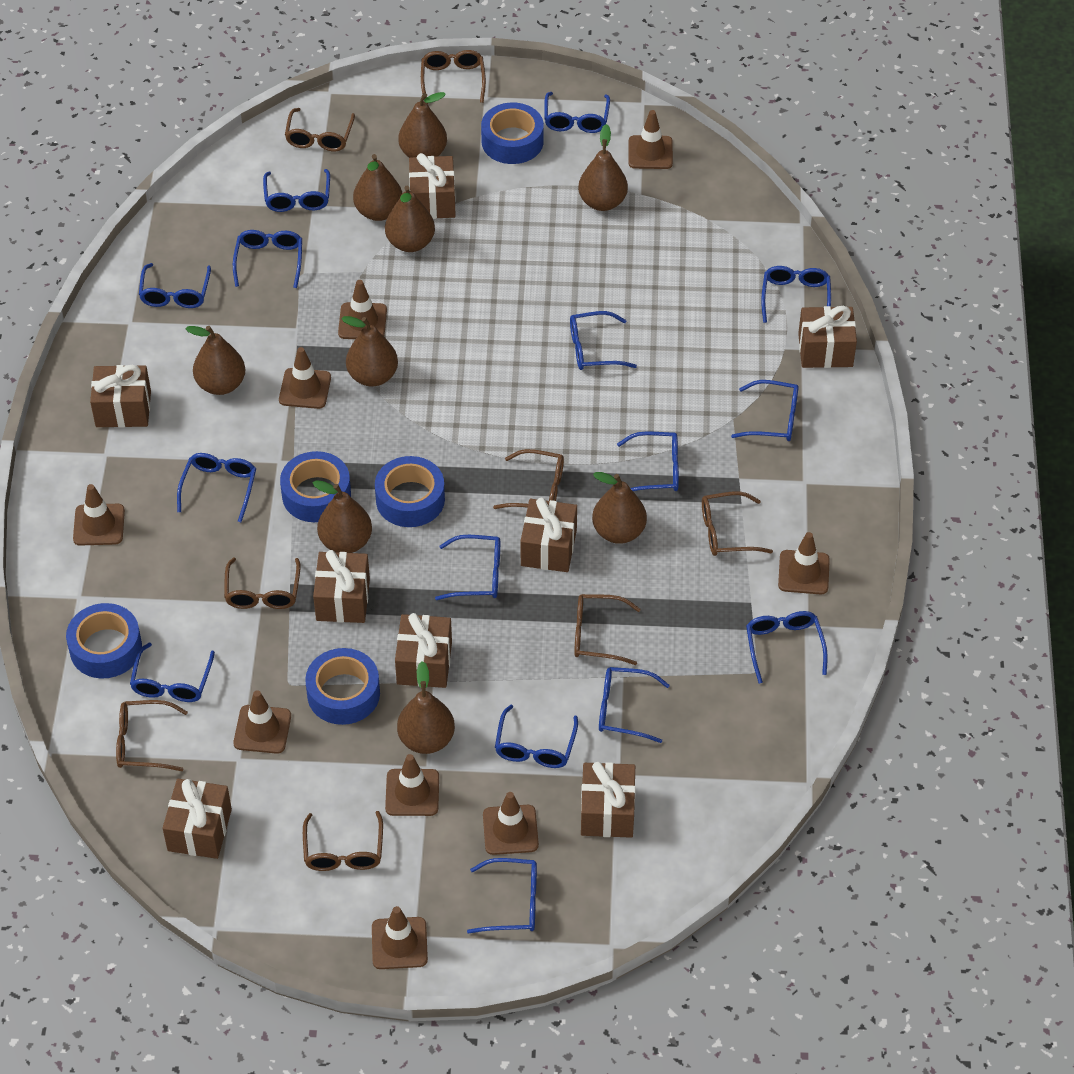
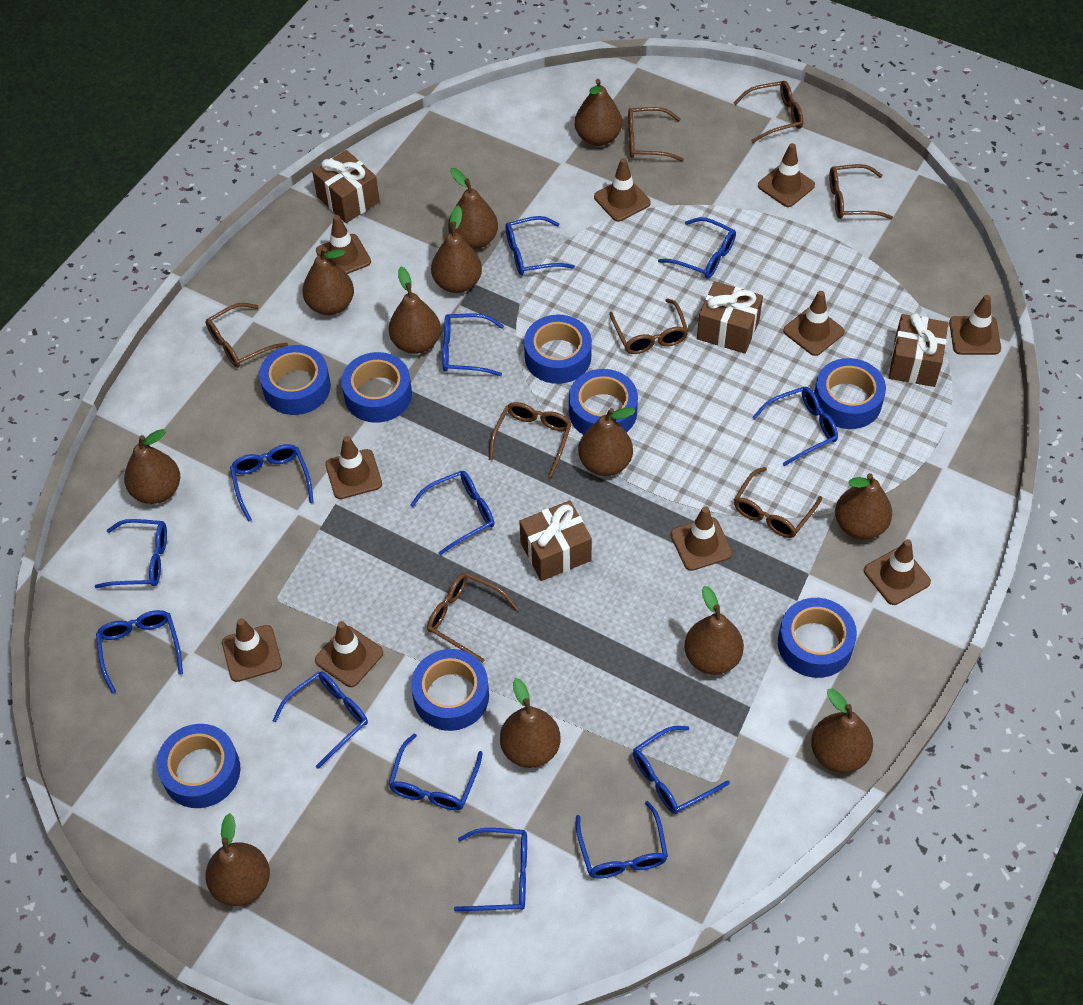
blue glasses: [130,643,215,702] [139,263,211,308] [177,453,256,522] [233,230,302,288] [263,169,330,212] [435,535,500,600] [467,858,537,934] [495,705,578,768] [544,92,610,133] [570,311,637,370] [599,667,670,743] [617,431,679,491] [731,380,799,441] [746,611,828,683] [761,266,831,323] = 15 -> [95,519,167,588] [96,610,183,694] [230,444,314,522] [272,671,368,769] [389,734,483,810] [410,471,494,555] [442,313,504,376] [454,828,527,911] [505,216,575,275] [576,801,668,879] [633,726,730,814] [658,217,736,279] [752,387,838,466] = 13
blue tape: [66,603,142,679] [280,451,351,522] [305,648,380,725] [375,456,445,527] [481,103,544,164] = 5 -> [156,724,240,808] [259,345,331,415] [341,352,412,423] [411,649,489,731] [524,315,592,384] [569,369,638,435] [778,598,857,678] [814,358,886,429] = 8
brown gift: [90,365,151,428] [162,779,232,859] [313,550,370,623] [395,613,452,688] [409,153,456,219] [520,498,577,572] [581,762,636,838] [798,306,857,368] = 8 -> [312,150,380,223] [519,500,592,581] [697,281,763,354] [889,313,948,387] = 4
brown pear: [186,326,245,395] [313,480,372,553] [341,316,398,387] [353,154,402,221] [385,186,435,252] [397,661,455,754] [398,92,447,158] [578,124,628,211] [592,472,647,544] = 9 -> [124,429,180,504] [205,813,270,906] [302,247,354,315] [389,267,441,354] [431,205,482,293] [448,168,498,250] [500,678,560,768] [575,79,622,146] [578,407,636,476] [684,586,744,675] [811,689,873,773] [835,473,892,539] = 12
brown traffic cone: [73,484,125,546] [233,690,291,754] [279,347,331,409] [338,280,387,339] [372,906,428,969] [385,754,439,816] [483,792,539,855] [629,110,673,169] [778,532,830,594] = 9 -> [222,618,282,682] [315,621,383,687] [316,215,371,274] [325,436,382,499] [594,158,651,222] [670,507,733,571] [758,143,815,207] [783,291,845,356] [864,539,931,605] [949,295,1001,355] = 10

